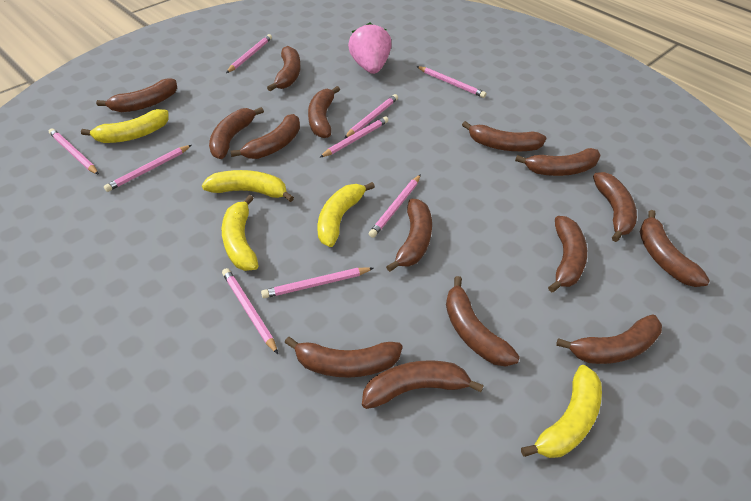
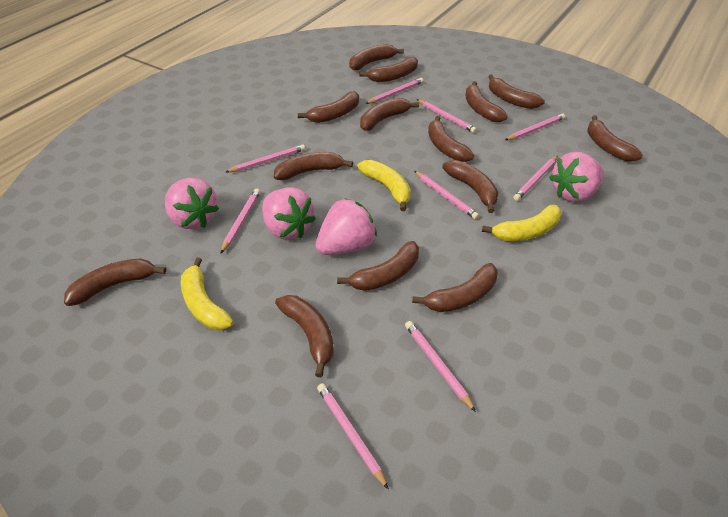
brown banana: [96,79,177,112] [209,107,264,159] [230,114,300,159] [267,46,301,91] [284,336,403,378] [308,86,340,138] [362,360,484,409] [386,199,432,272] [446,276,520,366] [462,121,546,151] [515,148,601,176] [548,216,587,292] [556,314,662,364] [593,172,637,242] [640,210,710,287] = 15 -> [64,258,166,306] [274,152,353,180] [275,295,334,377] [298,91,359,123] [337,241,419,291] [349,44,404,70] [359,57,418,82] [360,98,419,131] [412,263,498,312] [428,116,474,162] [442,160,498,213] [465,81,508,122] [488,74,545,109] [587,115,643,162] = 14
pink strawberry: [348,22,392,74] = 1 -> [165,178,219,229] [262,187,316,239] [316,198,377,255] [549,152,604,202] = 4
yellow banana: [81,109,169,143] [202,170,294,202] [222,195,259,271] [318,182,375,247] [521,365,602,458] = 5 -> [181,258,233,330] [357,160,411,211] [482,205,561,241] = 3

